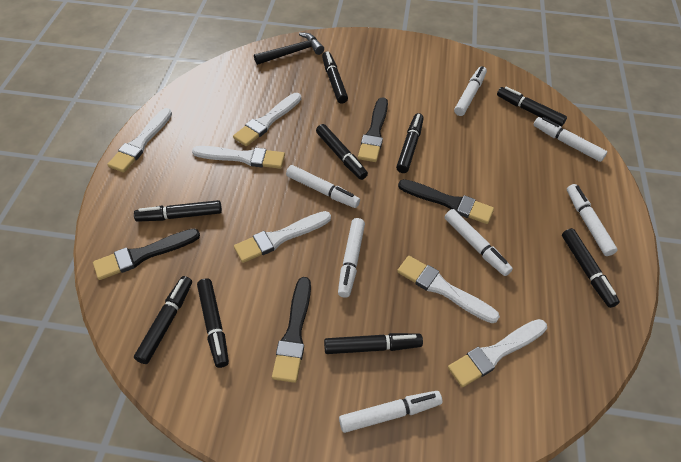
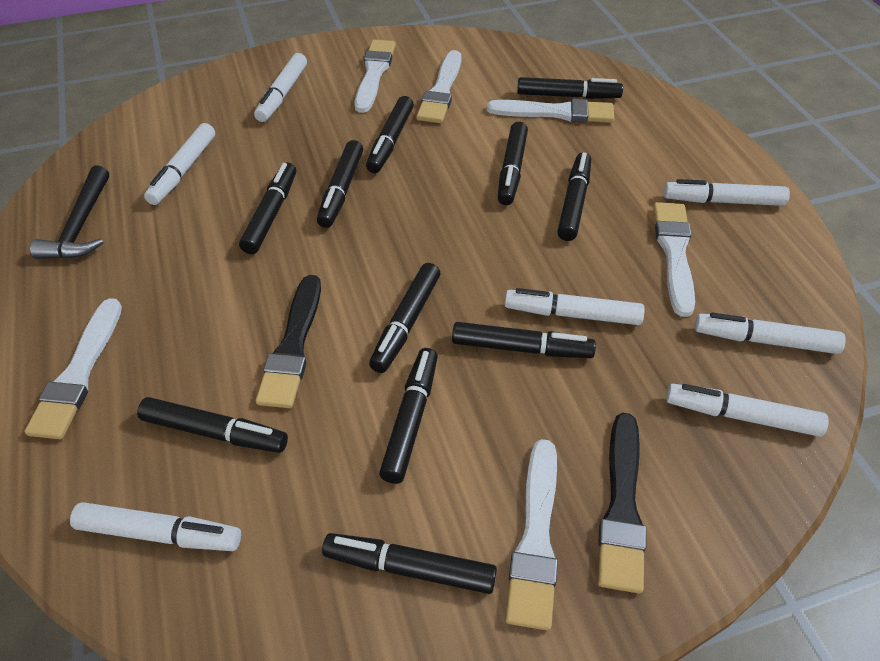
black brush: [93,229,200,280] [272,277,311,383] [358,97,388,162] [398,179,494,224] = 4 -> [256,275,321,408] [598,413,646,594] = 2
black marker: [134,200,222,222] [134,276,192,364] [197,278,229,368] [316,124,368,180] [322,51,348,104] [324,333,423,354] [396,113,424,173] [497,87,567,127] [562,228,620,308] = 9 -> [137,397,288,453] [239,163,296,254] [317,140,363,228] [322,533,497,594] [366,96,414,173] [369,263,440,373] [379,348,438,484] [452,322,596,358] [498,122,528,205] [517,77,623,99] [557,152,591,241] = 11

